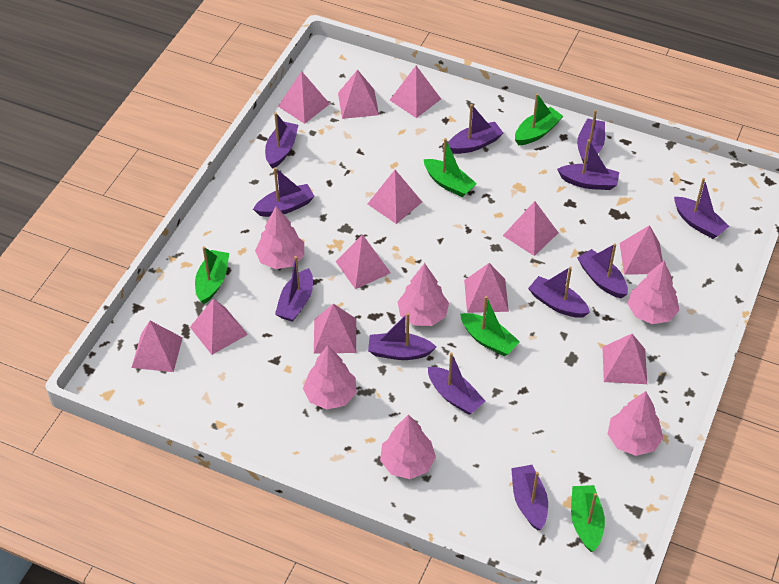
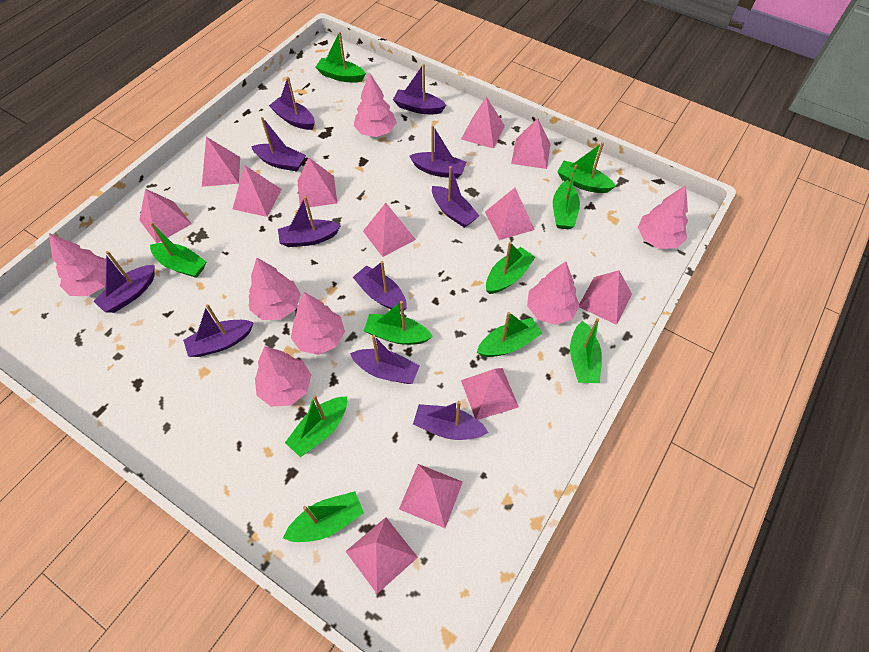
green boat: [195,246,229,304] [424,138,477,197] [460,296,520,356] [515,93,563,145] [571,485,605,552] = 5 -> [150,222,206,278] [283,491,364,542] [285,395,347,457] [315,32,366,82] [364,301,433,345] [477,312,543,357] [486,242,535,294] [553,165,580,230] [557,142,616,193] [570,318,602,383] = 10
pink tree: [255,206,304,269] [303,345,357,409] [380,414,436,479] [398,263,449,326] [608,391,663,456] [627,261,679,324] = 6 -> [49,233,106,296] [249,258,301,320] [255,346,311,407] [291,292,345,355] [354,73,397,137] [527,261,580,325] [638,185,688,249] = 7
purple boat: [253,167,315,217] [265,112,298,169] [275,256,313,322] [368,313,436,360] [428,352,485,415] [448,104,503,154] [511,465,548,530] [528,266,590,318] [557,139,619,190] [577,110,605,164] [577,243,628,299] [674,178,729,239] = 12 -> [93,251,155,313] [183,304,254,357] [251,117,306,171] [269,77,315,130] [278,196,341,247] [350,335,420,384] [353,261,407,312] [393,64,446,114] [409,125,466,179] [413,401,489,440] [432,166,479,228] = 11

